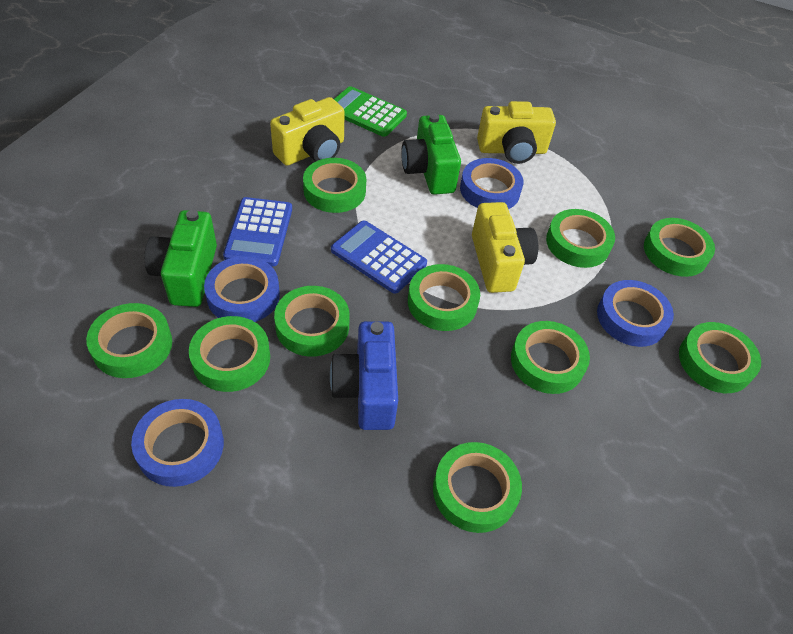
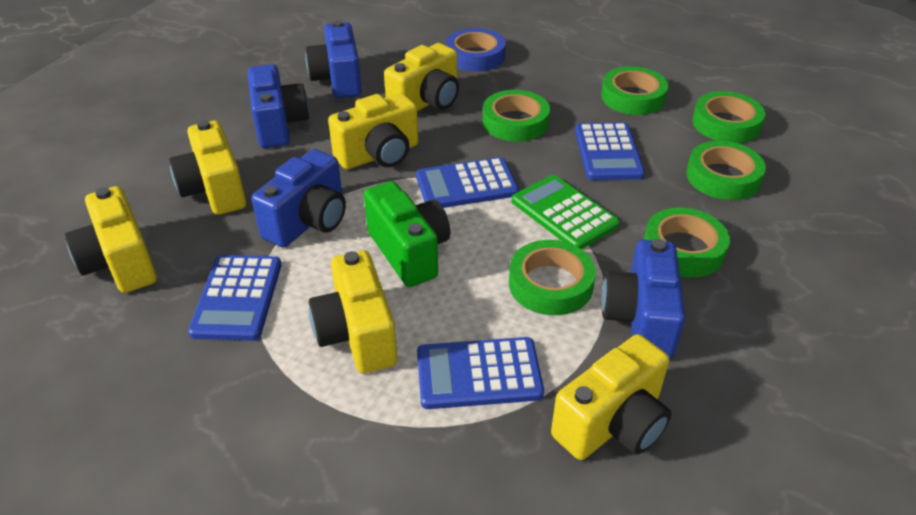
blue calculator: [223,197,292,266] [331,221,427,294] = 2 -> [188,255,281,341] [416,157,519,208] [417,337,544,409] [575,122,645,180] = 4
blue camera: [330,321,398,430] = 1 -> [248,64,309,148] [251,149,346,248] [305,20,362,98] [601,239,685,359] = 4
blue tape: [131,399,224,487] [204,256,280,322] [460,158,523,209] [597,280,674,347] = 4 -> [446,28,506,72] = 1
green camera: [144,210,217,307] [401,113,461,195] = 2 -> [364,181,450,287] = 1
green tape: [86,303,172,378] [189,316,270,392] [274,286,350,357] [303,158,366,213] [408,264,480,331] [433,442,522,533] [511,321,590,394] [546,209,615,268] [644,218,715,277] [679,322,761,393] = 10 -> [483,90,550,142] [509,240,596,315] [601,66,669,115] [644,207,730,278] [686,141,766,200] [692,91,765,143] = 6
yellow camera: [270,97,345,166] [472,202,538,293] [477,101,556,164] = 3 -> [65,186,157,293] [169,120,246,215] [309,250,397,374] [328,93,418,170] [384,43,459,111] [551,334,671,460] = 6

